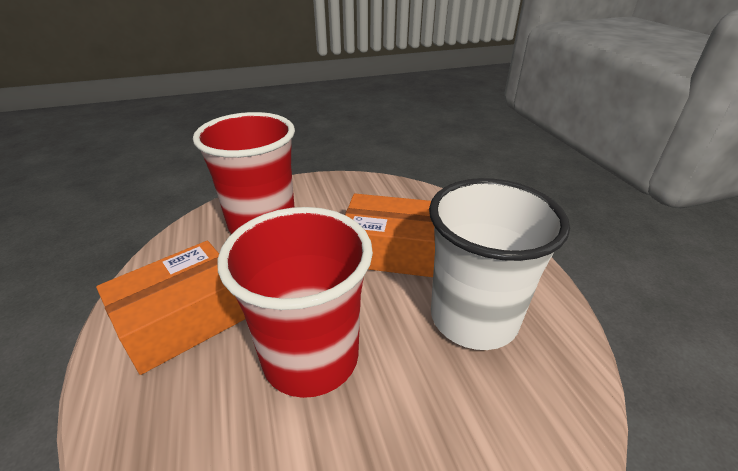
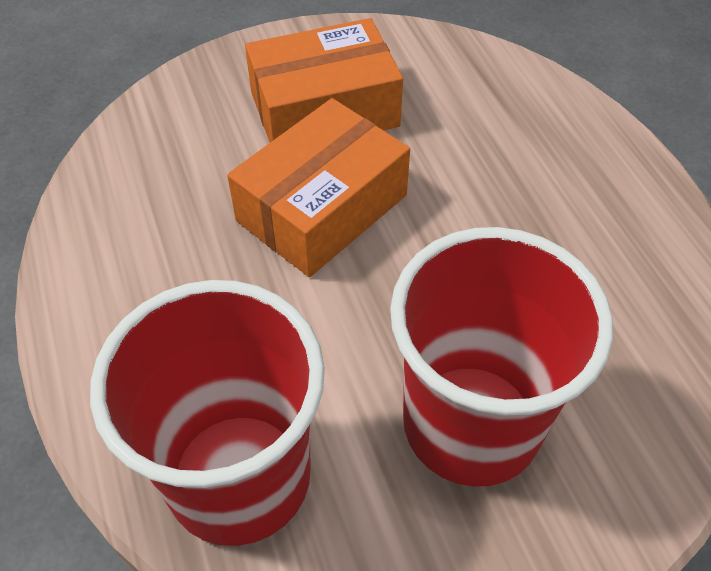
white cup: [429,178,570,350] = 1 -> none = 0

